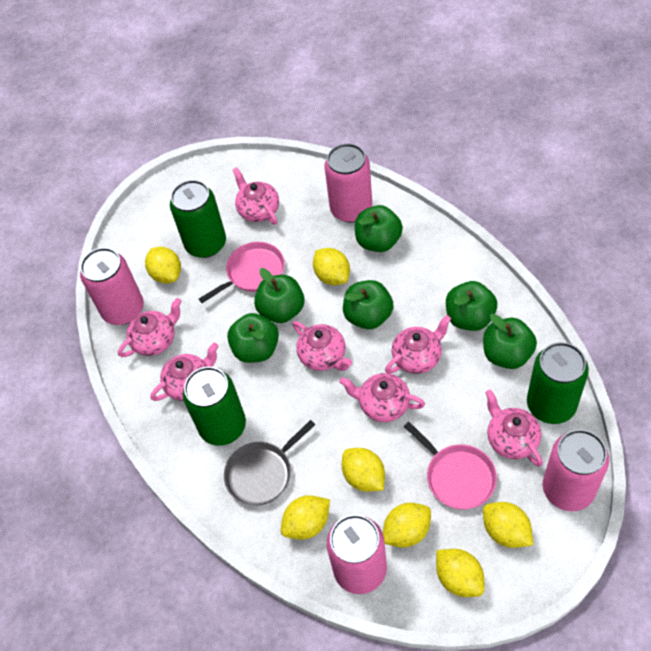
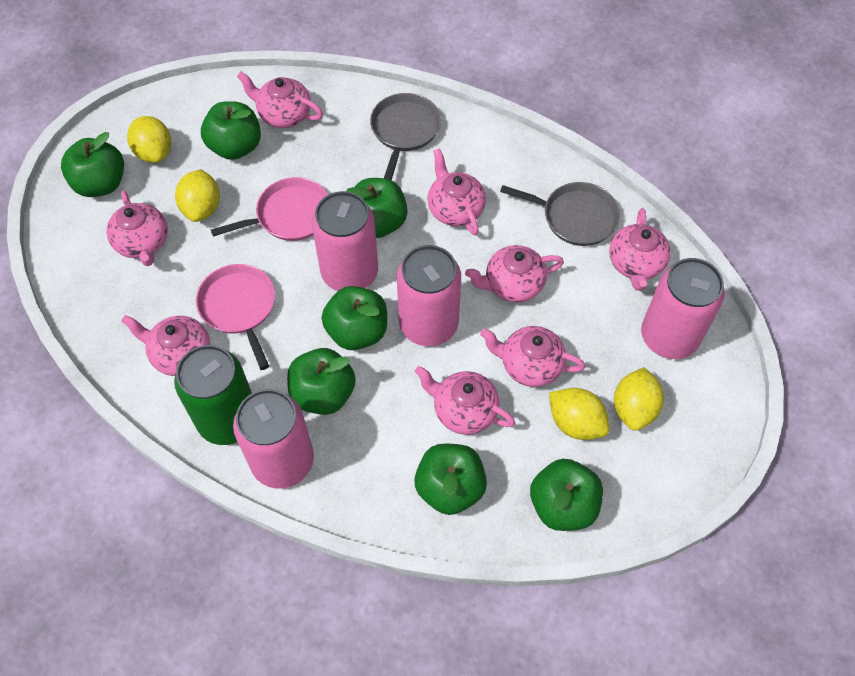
green apple: [227,313,279,363] [254,268,304,323] [343,280,393,329] [355,205,403,252] [446,281,497,331] [483,314,537,369] = 6 -> [61,132,124,197] [201,101,261,160] [287,348,356,415] [322,286,387,350] [346,178,408,238] [414,444,487,515] [530,459,603,531] = 7
green can: [170,180,226,258] [183,367,246,446] [527,342,589,424] = 3 -> [174,345,252,445] = 1
grey pan: [224,420,315,505] = 1 -> [370,93,441,181] [500,182,620,246] = 2
pink teapot: [118,298,181,357] [150,342,218,401] [233,167,279,225] [293,321,352,371] [339,373,425,422] [385,315,451,374] [485,390,543,467] = 7 -> [106,190,168,266] [121,315,210,376] [237,72,323,128] [415,366,515,435] [427,148,486,235] [465,245,564,302] [480,326,586,387] [609,208,671,291] = 8
yellow lemon: [145,247,181,283] [281,495,330,540] [313,248,350,285] [342,448,385,492] [383,503,431,548] [436,549,484,597] [483,502,533,548] = 7 -> [127,116,171,163] [175,169,220,222] [549,388,609,440] [614,367,664,431] = 4

